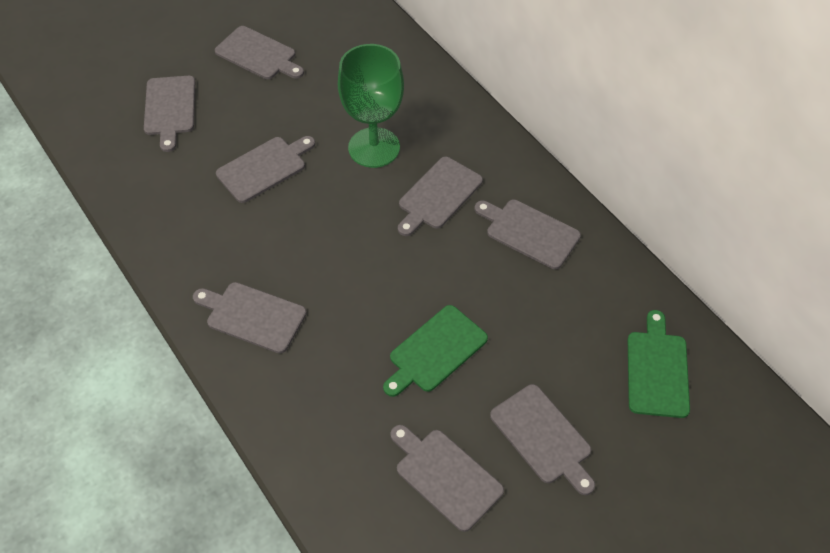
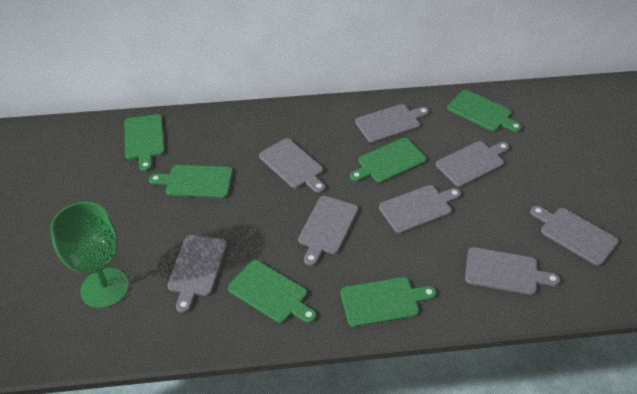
green cutting board: [383,305,488,397] [628,310,690,418] = 2 -> [125,114,165,171] [149,165,233,198] [228,260,317,323] [341,277,437,327] [350,138,427,183] [447,90,522,132] = 6

